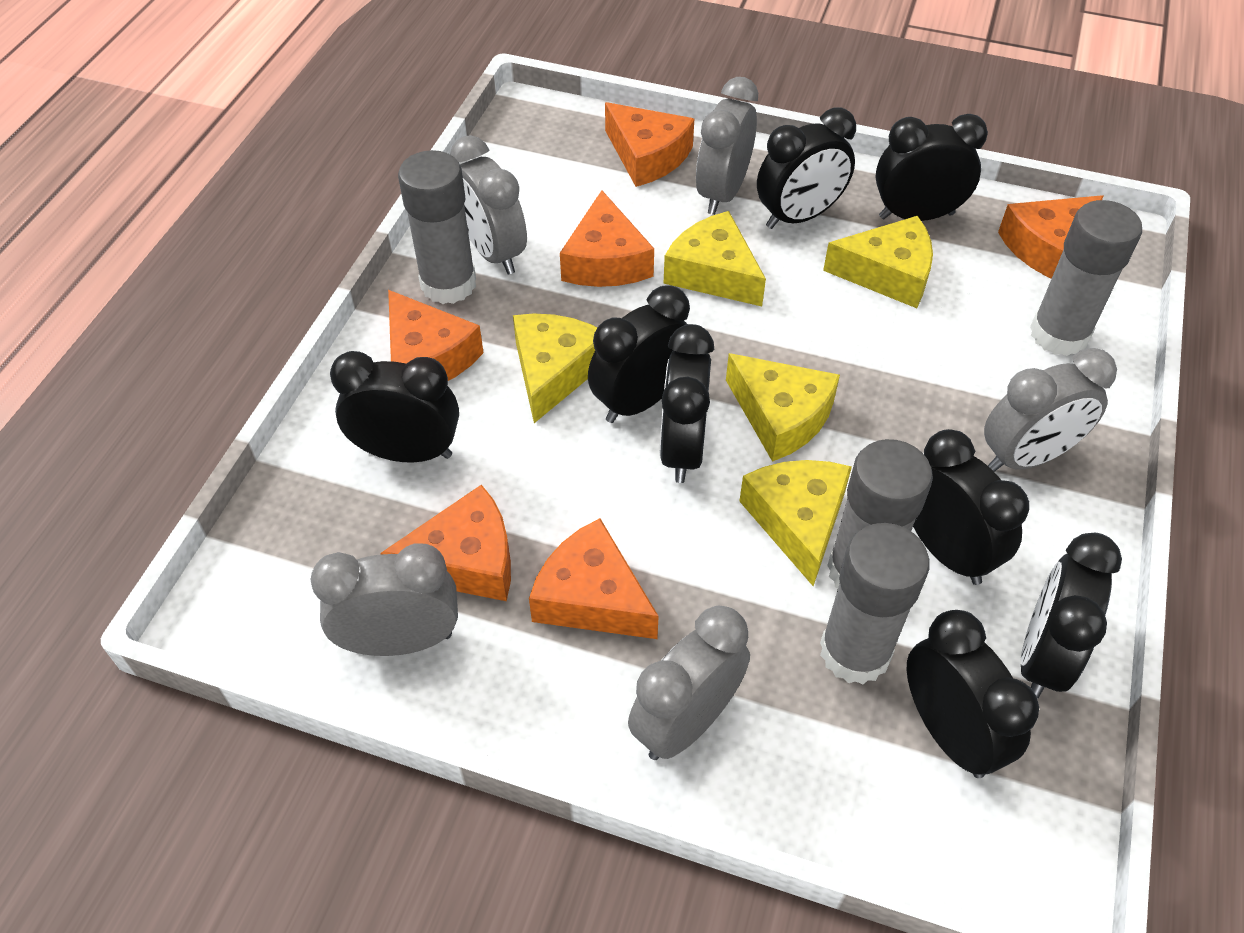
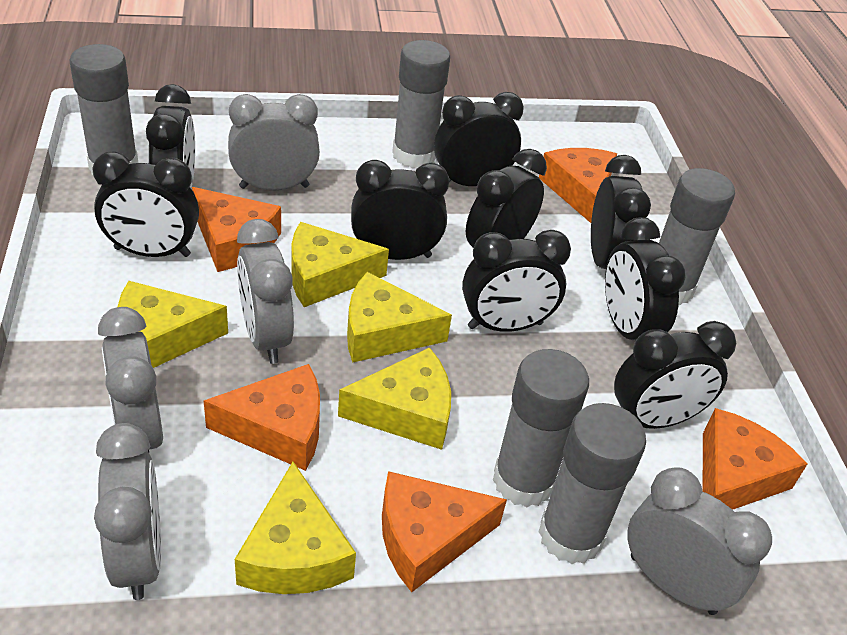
black clock: [330,351,459,463] [588,285,690,423] [660,324,714,483] [757,108,856,229] [876,114,988,221] [907,610,1039,778] [913,429,1029,585] [1021,533,1122,699] = 8 -> [93,151,199,257] [146,84,195,188] [351,160,449,260] [434,92,524,186] [462,230,571,332] [466,149,547,248] [591,155,651,269] [605,217,686,341] [614,321,736,429] = 9
grey glue stick: [398,150,476,304] [820,523,930,684] [827,439,933,588] [1030,200,1142,356] = 4 -> [70,44,138,175] [392,40,450,168] [493,349,589,507] [538,403,646,564] [659,168,735,305] = 5
orange cheese: [380,485,511,601] [388,290,484,381] [529,518,659,639] [560,190,654,287] [605,102,694,187] [998,195,1104,279] = 6 -> [192,187,281,272] [204,364,320,471] [382,471,507,592] [539,148,617,223] [703,408,807,510] = 5

